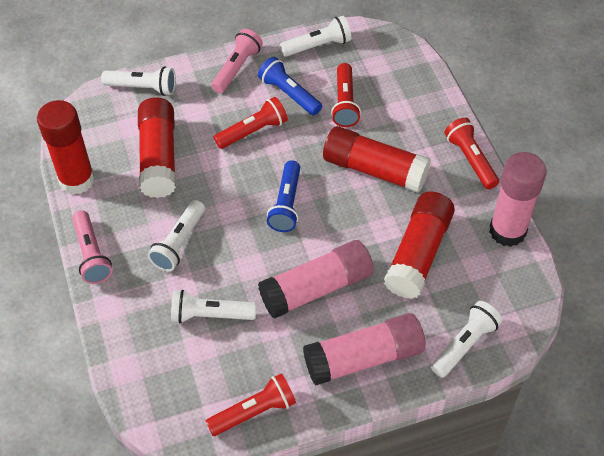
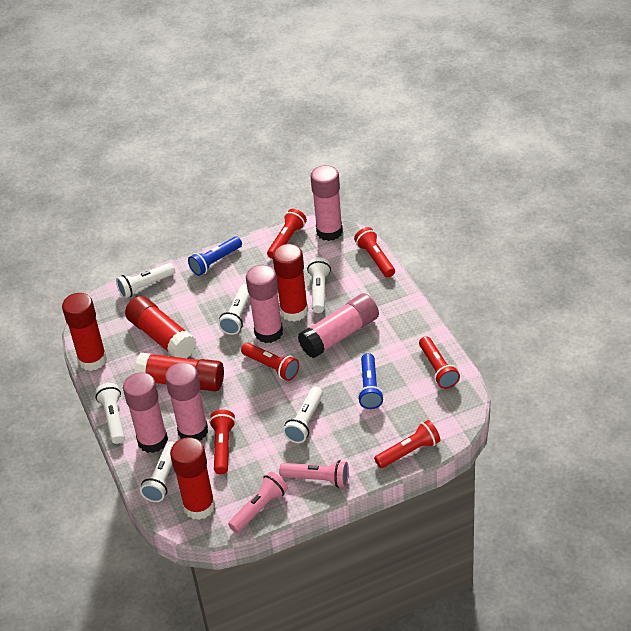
pink glue stick: [258,240,374,319] [303,313,425,386] [489,152,547,247] = 3 -> [123,372,168,453] [165,362,208,441] [246,265,283,343] [298,293,379,358] [311,165,343,241] = 5
red flashlight: [206,373,296,436] [214,97,288,149] [331,63,361,127] [445,118,499,189] = 4 -> [209,410,236,474] [241,343,299,381] [267,209,307,259] [354,227,395,278] [374,420,440,468] [419,336,460,389] = 6
red glue stick: [37,100,95,195] [138,97,176,198] [323,126,431,193] [384,192,455,299] = 4 -> [62,293,107,371] [125,296,197,358] [135,353,224,391] [170,437,215,520] [273,244,308,322] = 5
white flashlight: [101,67,176,96] [148,200,205,271] [171,290,256,323] [280,16,351,57] [431,301,502,378] = 5 -> [95,383,125,444] [116,263,175,298] [140,441,175,502] [218,284,250,335] [283,387,323,443] [307,257,331,313] = 6

